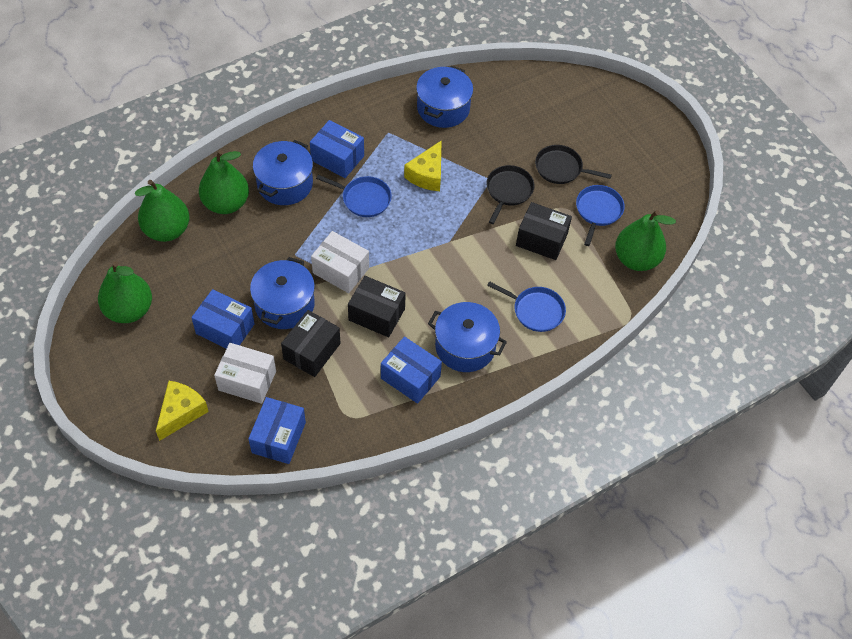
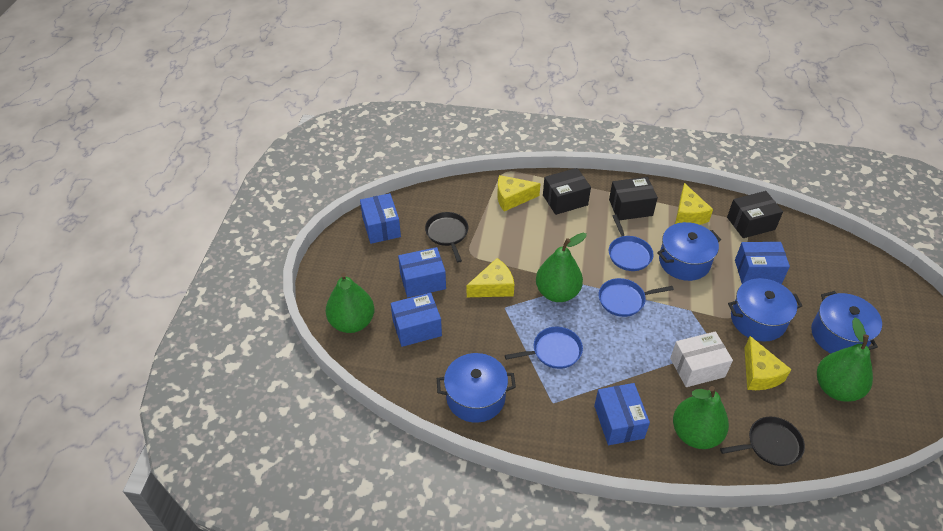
blue box: [191,289,254,349] [248,397,306,464] [310,120,364,178] [381,336,442,404] = 4 -> [360,193,401,244] [391,293,442,347] [398,247,446,297] [594,383,650,445] [735,242,790,284] = 5
white box: [214,343,276,404] [311,231,369,293] = 2 -> [670,332,733,387] = 1
yellow cheese: [156,381,209,441] [404,141,441,191] = 2 -> [467,258,514,297] [497,175,541,211] [675,183,713,225] [745,336,792,390] = 4

